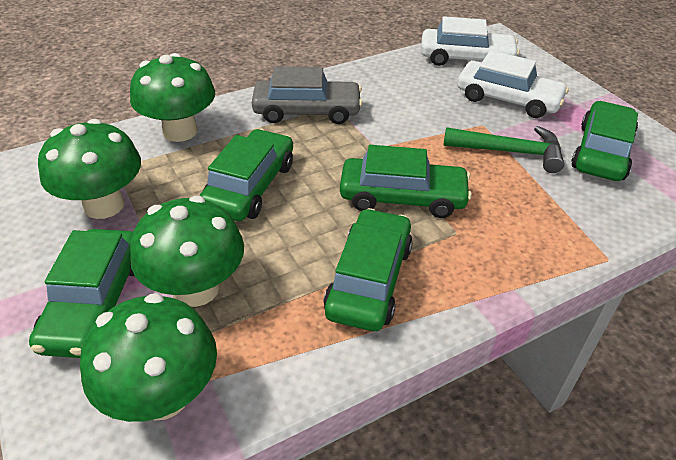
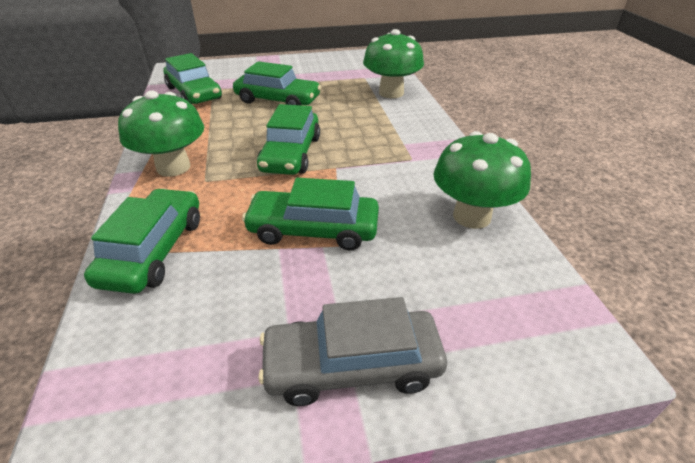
green hammer: [443,126,564,173] = 1 -> none = 0
green mushroom: [38,119,141,219] [80,293,217,422] [130,53,215,142] [130,196,244,307] = 4 -> [118,90,204,177] [363,29,424,98] [433,131,531,229] = 3
white car: [421,16,520,66] [457,50,569,118] = 2 -> none = 0

